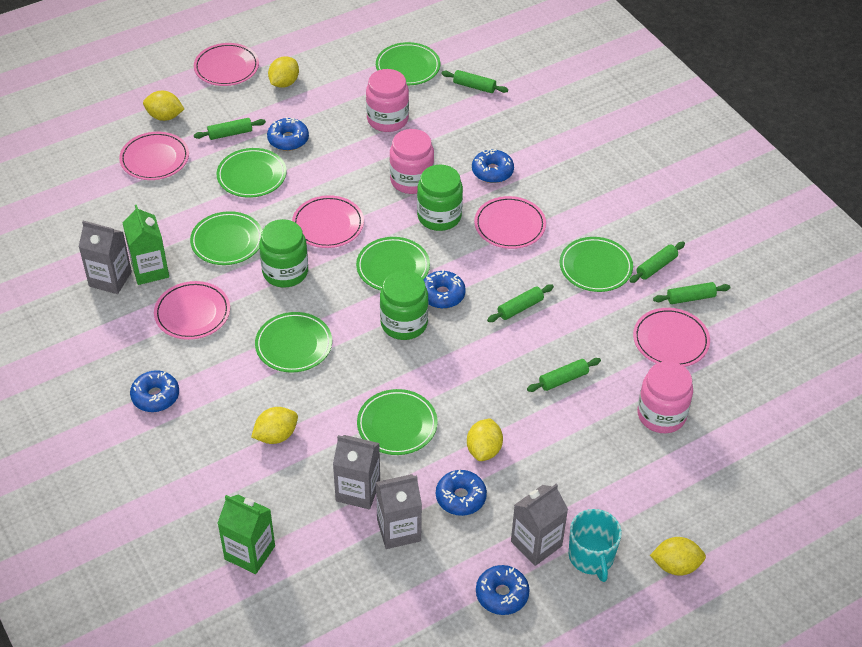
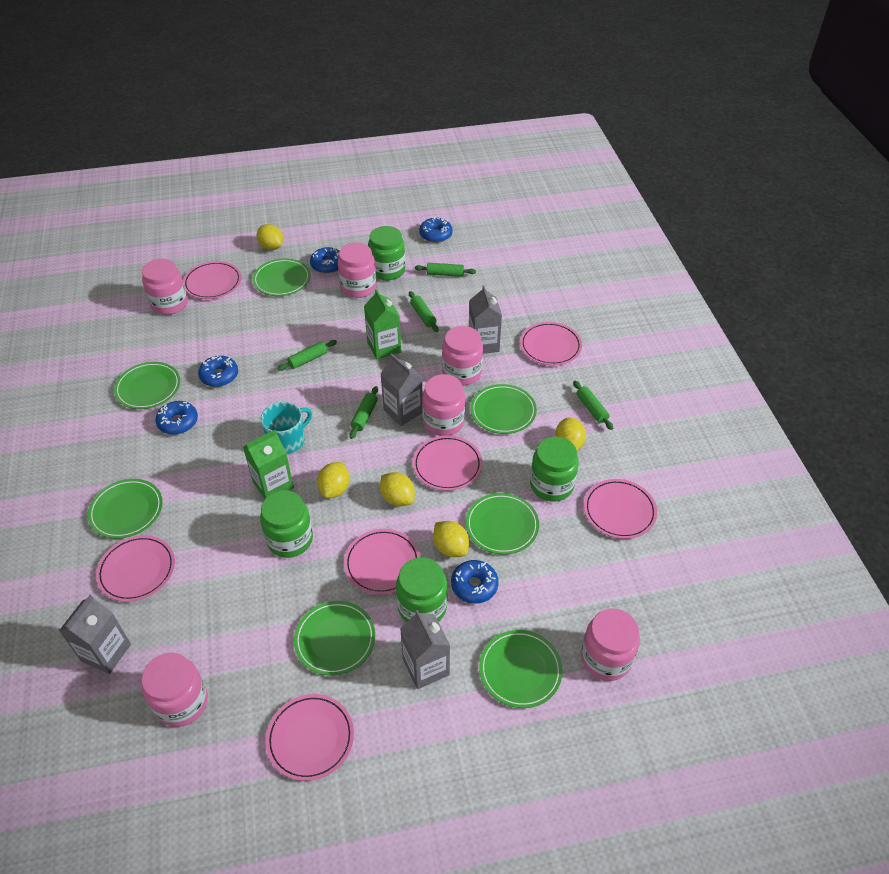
blue donut: [130,370,179,412] [267,117,309,151] [423,269,466,309] [436,470,487,516] [472,149,514,183] [476,565,530,615] = 6 -> [156,401,198,435] [198,354,238,387] [310,247,339,274] [419,217,453,243] [451,560,499,604] = 5
green jar: [259,219,308,288] [380,270,428,340] [417,165,463,231] = 3 -> [260,490,313,558] [368,226,405,280] [396,557,447,622] [530,437,579,502] = 4
green rolling pin: [194,118,266,140] [441,70,508,93] [487,284,554,322] [527,358,601,392] [629,242,685,283] [653,282,731,304] = 6 -> [277,340,337,371] [349,386,378,439] [409,291,438,332] [415,263,476,277] [573,380,613,430] = 5
pink jar: [366,69,409,132] [390,129,434,194] [637,361,693,433] = 3 -> [142,259,188,315] [142,653,208,727] [338,242,377,298] [422,374,465,436] [442,326,483,385] [581,609,640,681] = 6
pink plate: [119,132,189,180] [154,281,230,340] [194,43,259,86] [292,195,364,248] [474,196,546,249] [633,308,710,367] = 6 -> [96,535,175,602] [183,261,241,299] [266,694,354,781] [344,529,420,595] [413,435,482,491] [520,322,582,366] [584,479,657,539] = 7

